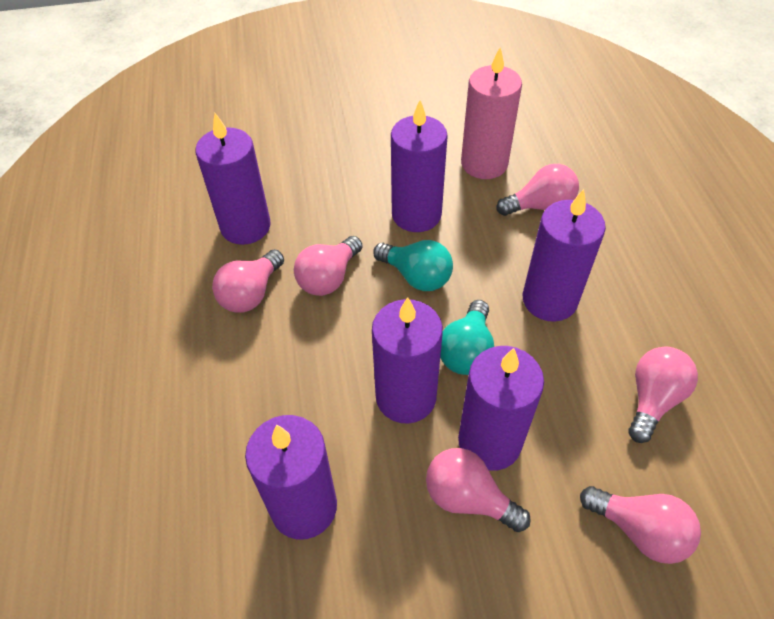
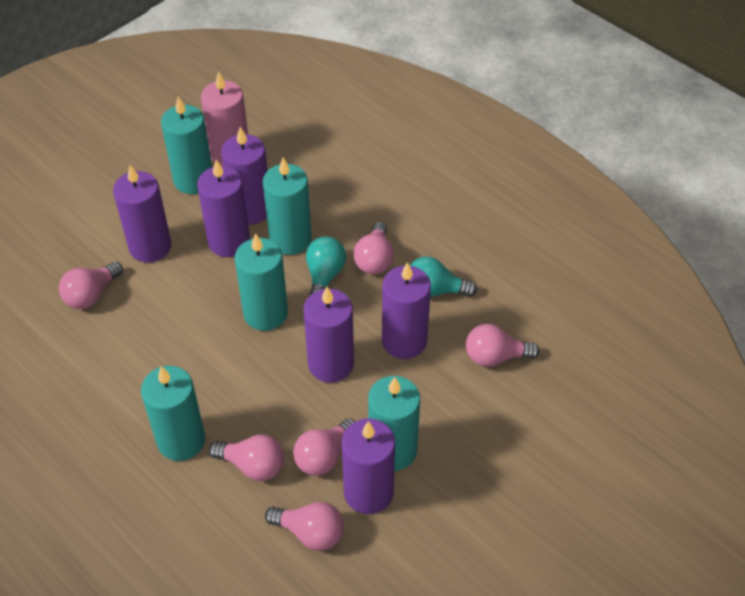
turquoise candle: none = 0 -> [141,366,205,461] [161,96,212,194] [235,233,288,331] [263,157,312,255] [368,376,420,471] = 5

